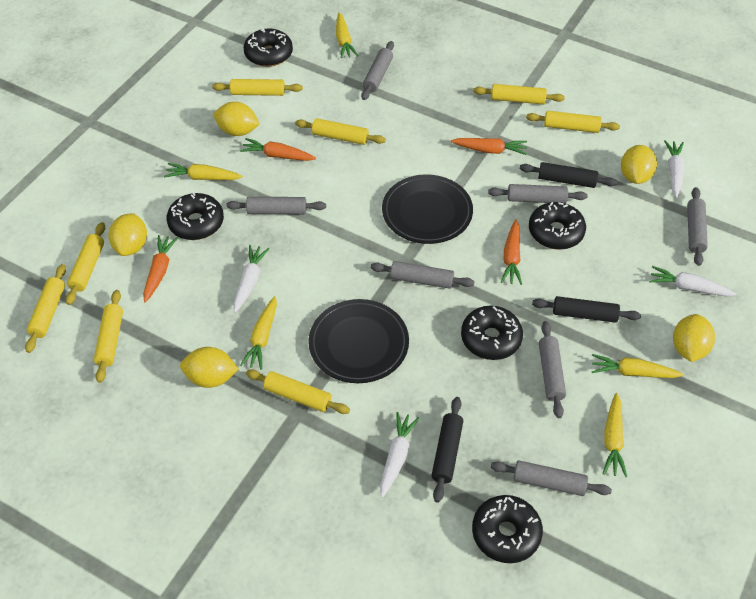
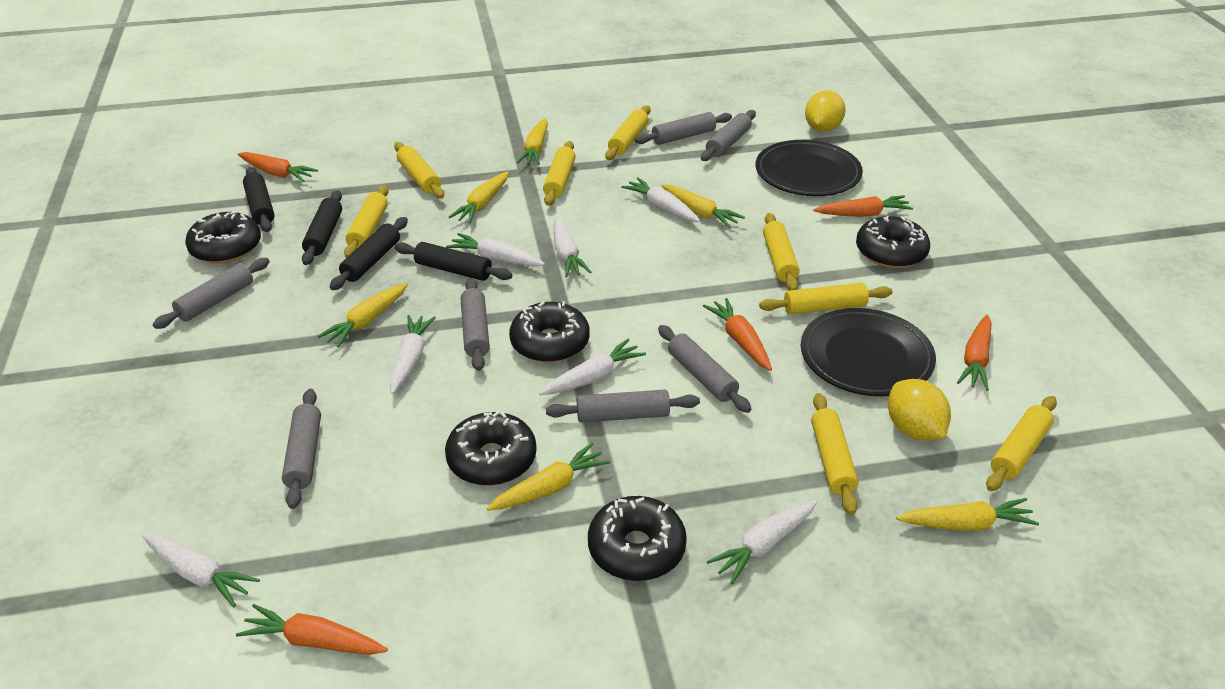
black rolling pin: [431,397,463,502] [520,162,617,188] [532,296,641,323] = 3 -> [243,167,274,232] [302,190,342,265] [330,217,408,290] [395,242,512,281] = 4
orange carrot: [143,235,178,302] [240,138,316,161] [451,138,527,155] [501,219,522,285] = 4 -> [236,604,388,655] [238,152,318,182] [703,298,772,371] [814,195,913,217] [957,315,991,391] = 5
white carrot: [233,245,269,313] [380,412,419,498] [649,266,737,296] [664,140,685,198] = 4 -> [142,534,260,607] [390,315,436,394] [446,233,545,267] [539,339,646,395] [554,216,592,277] [621,178,700,222] [706,500,817,584] = 7
yellow carrot: [164,163,243,180] [240,296,277,370] [336,12,358,59] [592,354,684,378] [603,393,627,477] = 5 -> [318,283,408,347] [449,172,509,224] [487,443,610,511] [516,118,548,165] [662,185,745,228] [896,498,1039,531] = 6
yellow lemon: [109,213,147,256] [180,347,239,388] [214,102,260,136] [621,145,657,184] [673,314,715,362] = 5 -> [805,90,846,132] [888,379,951,441] = 2

